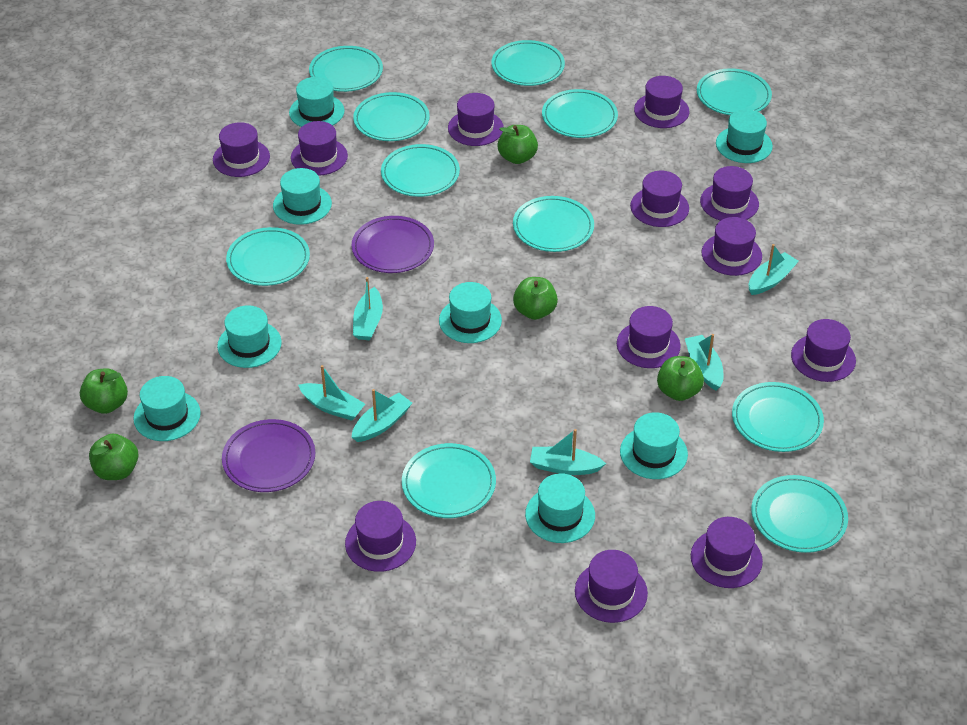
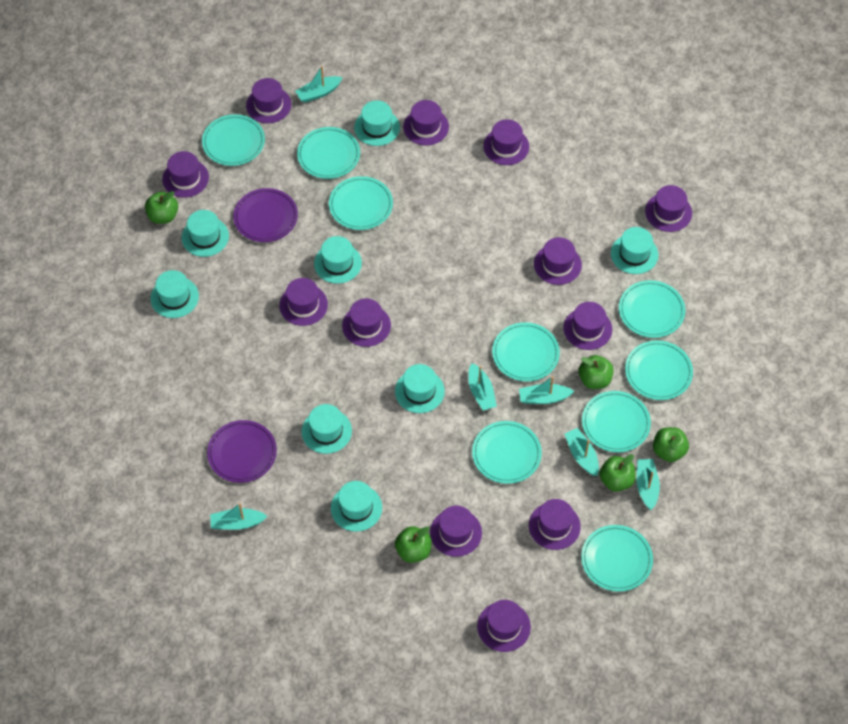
turquoise plate: [226,227,310,286] [309,46,383,92] [353,92,430,141] [381,144,460,197] [402,443,496,518] [491,40,565,86] [513,196,594,252] [542,89,618,138] [697,69,772,115] [732,382,824,452] [751,475,848,553] = 11 -> [202,114,265,166] [297,127,360,179] [329,176,393,230] [472,421,542,484] [492,322,560,381] [581,525,653,592] [582,391,651,452] [619,280,685,338] [625,340,693,400] = 9

